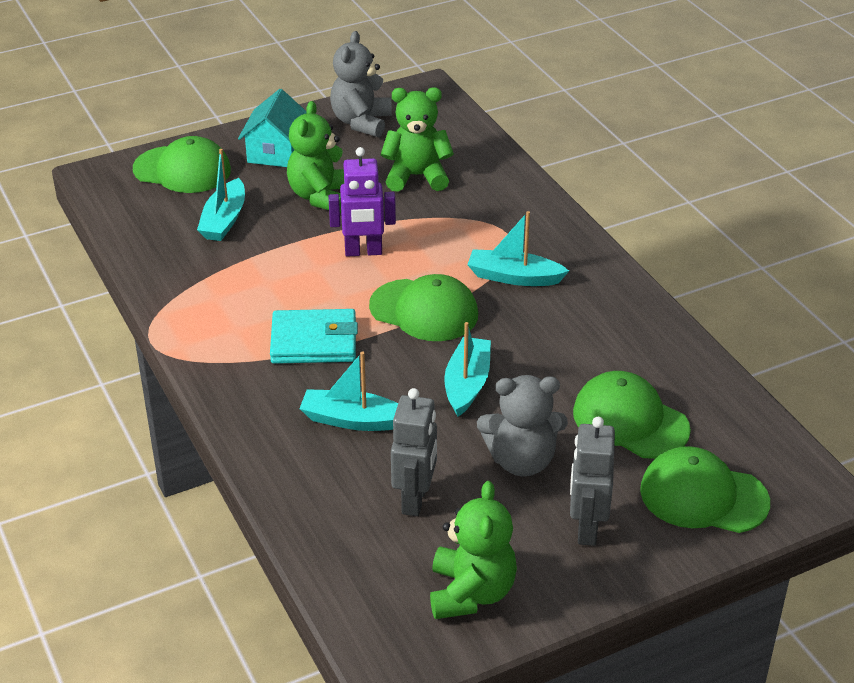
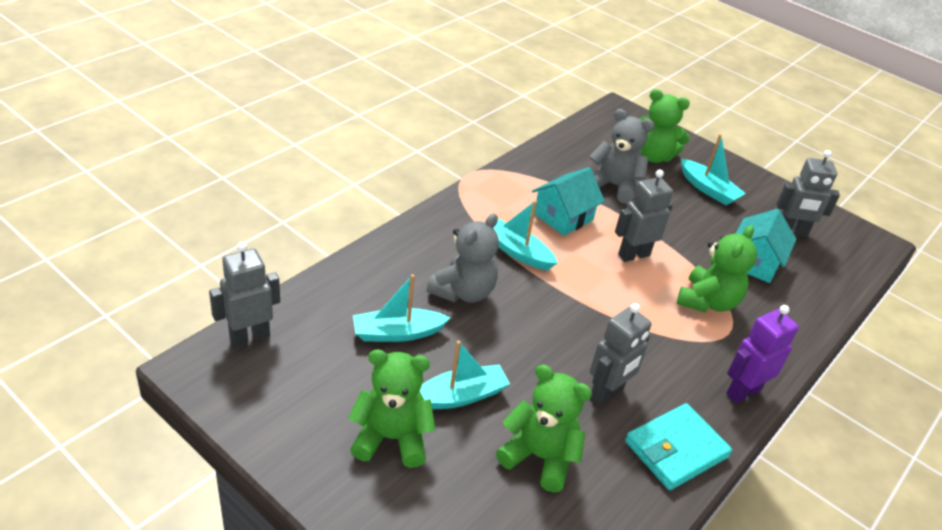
green cap: [133,136,231,193] [369,274,478,341] [573,371,691,459] [640,446,770,533] = 4 -> none = 0
green teddy bear: [287,101,344,213] [381,87,454,192] [430,481,517,619] = 3 -> [348,349,436,468] [496,365,592,493] [639,89,690,163] [677,225,757,313] = 4
grey robot: [391,388,437,516] [570,417,615,546] = 2 -> [209,242,280,347] [590,303,652,406] [615,170,673,262] [777,150,840,237] = 4
turquoise house: [238,89,307,167] = 1 -> [532,167,605,236] [735,209,796,283] = 2

